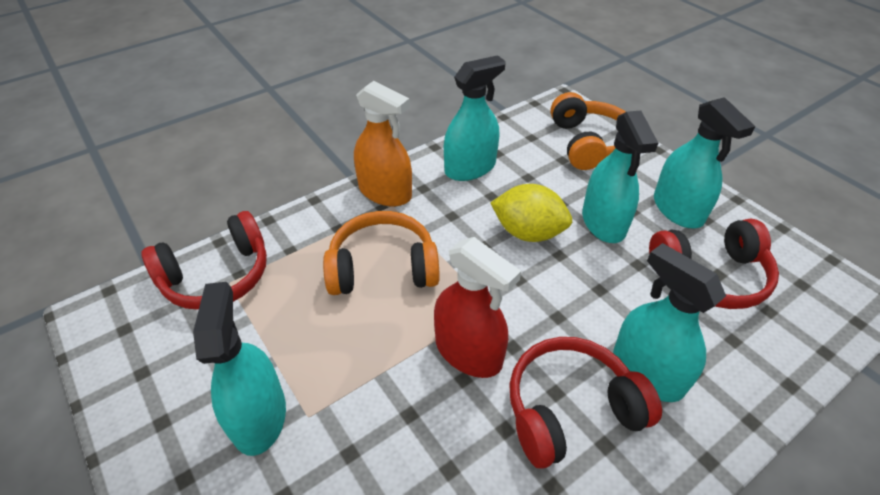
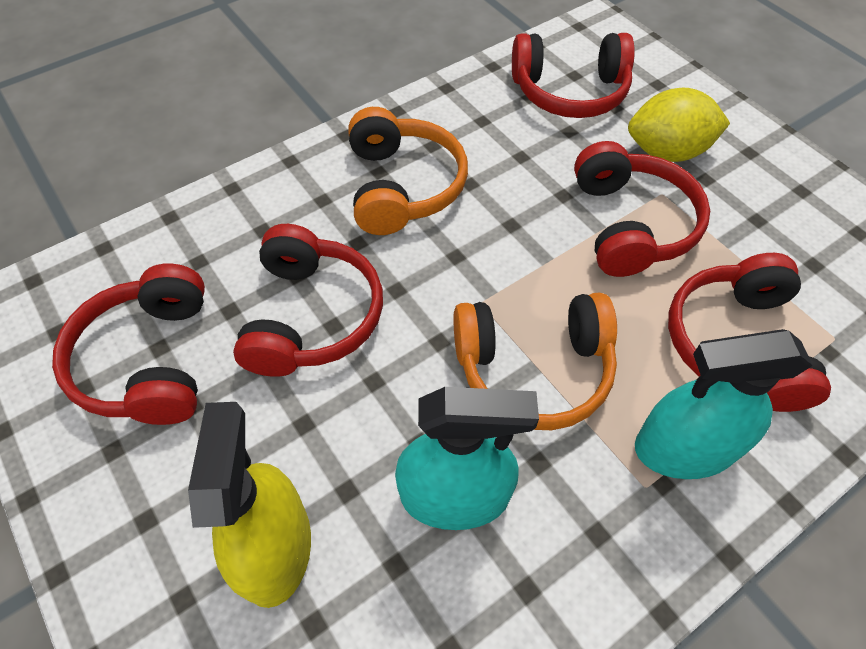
orange spray bottle: [354,81,412,206] = 1 -> none = 0
red headphones: [141,211,267,310] [509,337,662,469] [649,219,779,309] = 3 -> [52,263,205,425] [233,224,383,377] [512,33,635,118] [574,141,710,277] [668,253,831,412] = 5
red spray bottle: [434,237,521,378] = 1 -> none = 0
turquoise spray bottle: [193,282,286,456] [444,55,506,181] [582,111,658,243] [613,243,726,402] [654,97,755,228] = 5 -> [395,387,539,530] [635,329,813,479] = 2
yellow spray bottle: none = 0 -> [188,402,311,608] = 1

